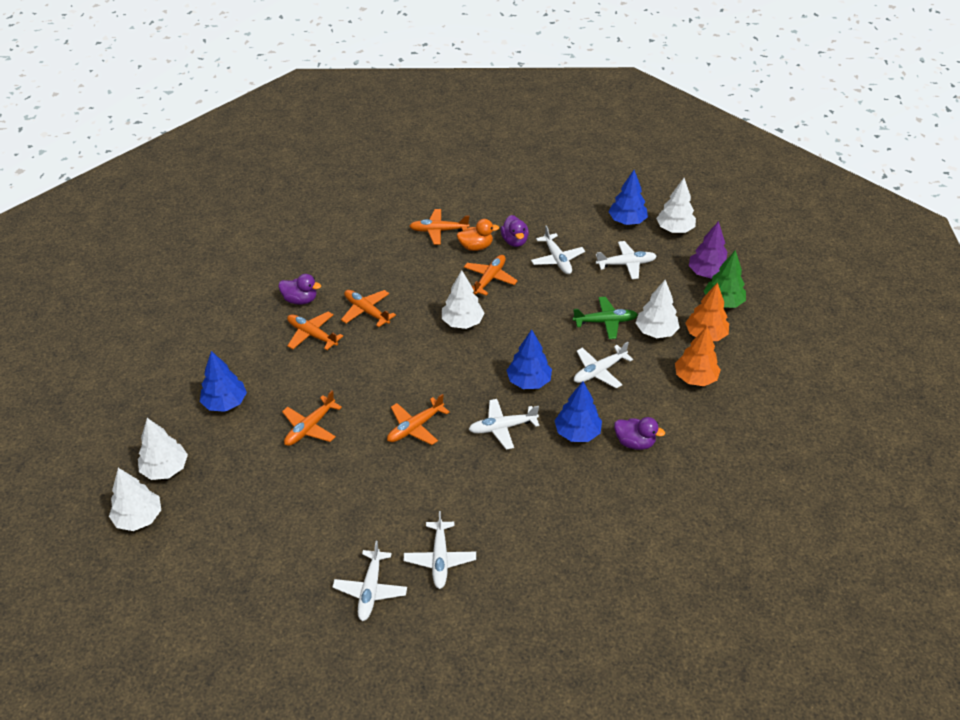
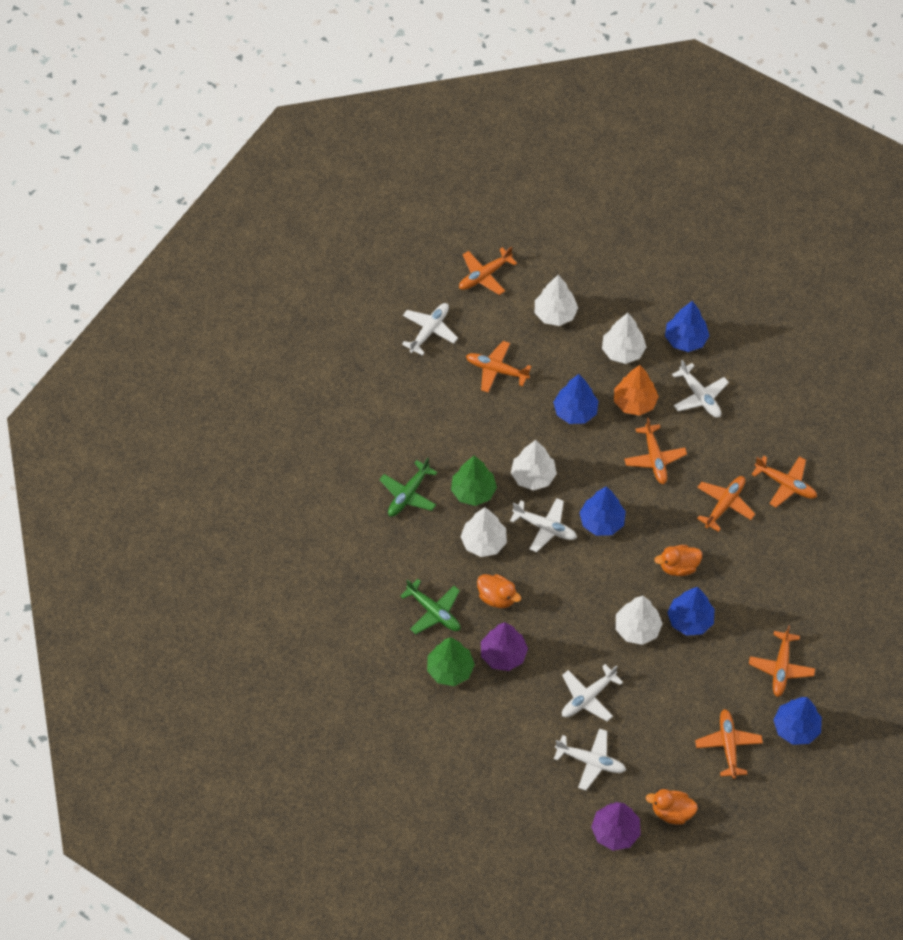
blue tree: [200,351,247,412] [506,329,552,389] [554,382,602,442] [609,170,648,225] = 4 -> [553,374,598,424] [579,486,626,536] [665,301,709,352] [667,587,714,636] [774,697,822,745] = 5
green plane: [573,297,638,339] = 1 -> [379,458,438,517] [400,579,460,634] = 2
green tree: [704,250,746,308] = 1 -> [427,637,475,686] [451,456,497,506] = 2
orange duck: [457,219,499,251] = 1 -> [477,574,521,608] [646,789,698,825] [654,545,702,576] = 3
orange plane: [282,390,342,446] [287,312,343,350] [341,290,396,327] [387,394,450,445] [409,209,469,245] [464,255,518,296] = 6 -> [459,246,517,295] [466,341,532,392] [624,418,687,484] [695,709,763,779] [697,476,755,532] [749,625,815,697] [752,456,817,507] = 7
orange tree: [675,326,721,386] [685,283,729,341] = 2 -> [614,365,659,416] = 1
purple duck: [279,274,321,305] [501,215,529,247] [614,417,665,450] = 3 -> none = 0
purple tree: [689,221,727,278] = 1 -> [481,622,528,671] [591,802,641,851] = 2
white plane: [332,541,407,621] [404,511,476,589] [468,399,540,450] [531,225,585,274] [574,342,633,389] [596,241,657,279] = 6 -> [402,303,458,356] [510,498,577,552] [554,728,626,790] [562,664,623,721] [672,360,729,418] = 5

